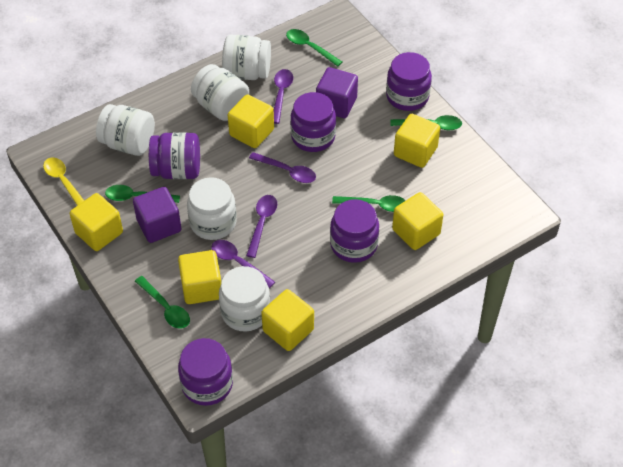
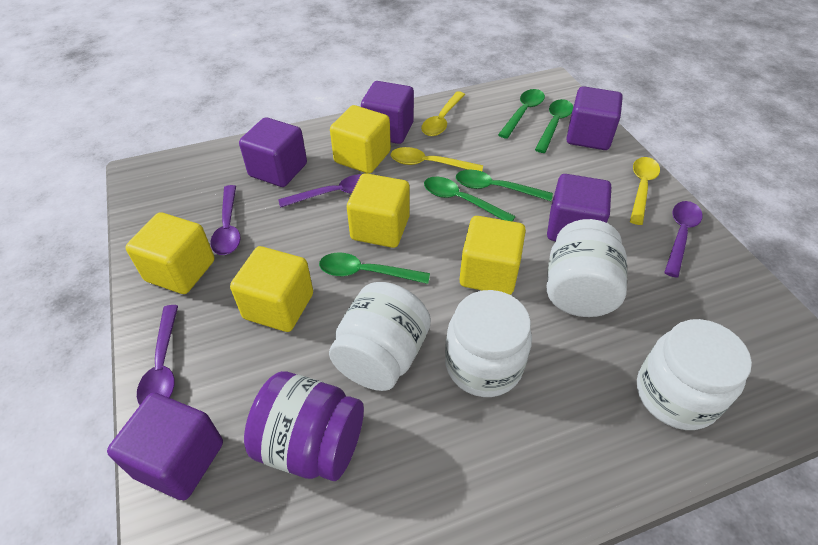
purple cube: [133,187,182,243] [316,67,358,118] = 2 -> [107,392,223,500] [239,117,307,187] [361,81,414,144] [547,174,611,241] [566,86,623,150] = 5
purple jar: [149,132,200,179] [178,338,233,406] [290,92,336,152] [330,199,379,263] [386,52,432,111] = 5 -> [244,371,364,481] = 1
white jar: [96,104,155,156] [187,177,237,240] [191,64,249,121] [219,266,270,332] [222,35,271,80] = 5 -> [329,282,431,391] [445,290,532,397] [547,219,627,317] [637,319,752,430] = 4
yellow cube: [70,193,123,251] [178,250,221,304] [228,94,274,148] [261,289,314,351] [392,192,443,250] [394,114,440,168] = 6 -> [126,212,215,294] [230,246,313,332] [330,105,391,174] [347,173,410,248] [459,216,526,295] = 5
yellow spoon: [43,158,84,206] = 1 -> [391,147,483,171] [421,91,465,136] [630,157,660,225] = 3

